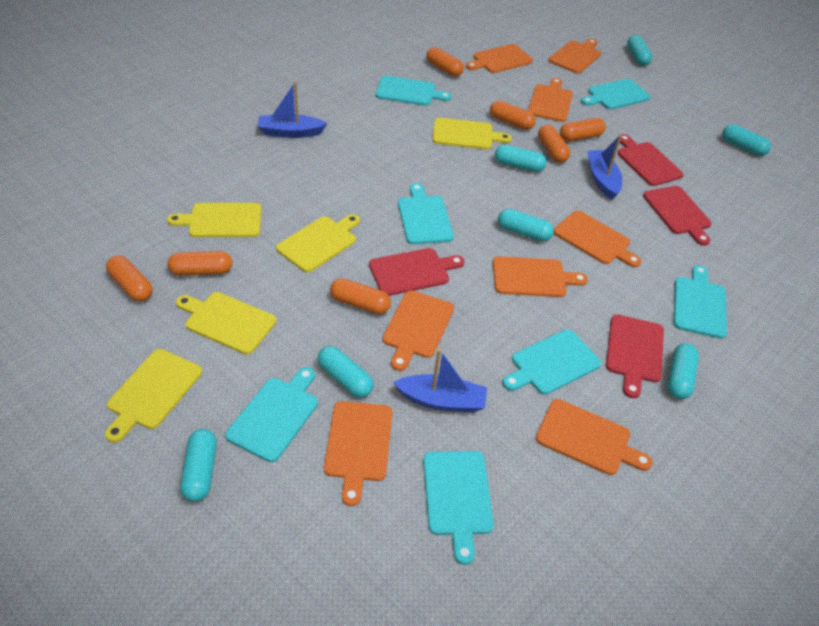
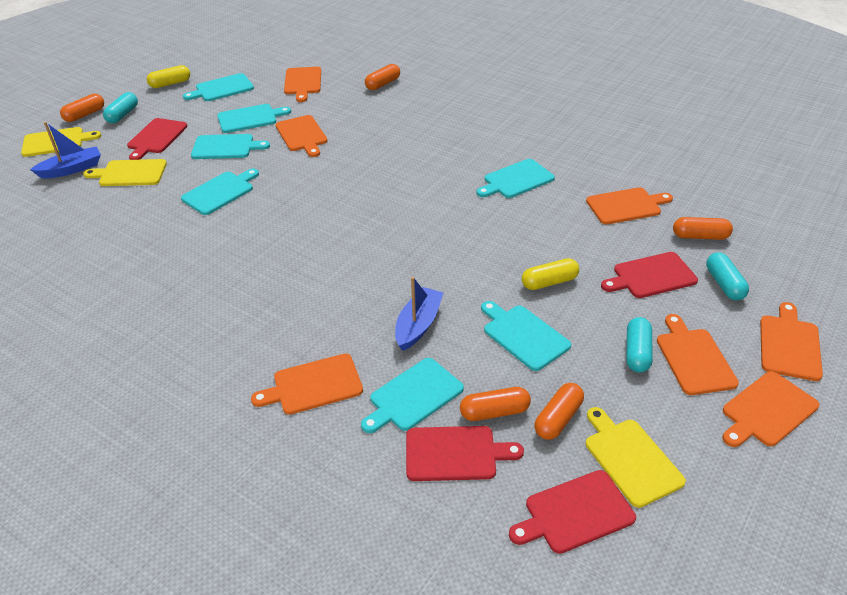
blue boat: [258,82,327,138] [393,349,487,413] [587,135,622,200] = 3 -> [30,122,101,179] [395,277,443,351] = 2
orange capsule: [106,255,153,302] [168,251,232,276] [330,278,391,314] [426,47,464,77] [490,101,536,130] [538,125,570,163] [560,118,606,142] = 7 -> [60,94,104,122] [365,64,400,90] [460,387,531,421] [534,383,584,440] [673,217,733,240] = 5
orange cutting board: [324,401,393,506] [382,290,454,371] [466,44,533,73] [493,256,588,297] [528,78,573,122] [536,399,653,475] [549,39,601,73] [553,211,641,267] = 8 -> [251,354,363,415] [276,115,327,157] [284,67,321,102] [586,187,673,225] [657,314,739,395] [722,371,819,447] [760,302,823,381] = 7
turquoise capsule: [180,429,217,502] [318,346,373,398] [495,145,547,172] [498,209,554,242] [627,35,652,66] [668,343,699,399] [722,124,771,156] = 7 -> [103,92,138,123] [626,317,653,373] [706,252,749,300] = 3
yellow capsule: none = 0 -> [147,65,190,88] [522,258,579,290] = 2
yellow cutting board: [105,349,202,443] [167,203,262,237] [176,292,276,354] [276,214,360,273] [432,118,512,149] = 5 -> [21,127,101,157] [83,159,167,186] [586,407,686,508] = 3

